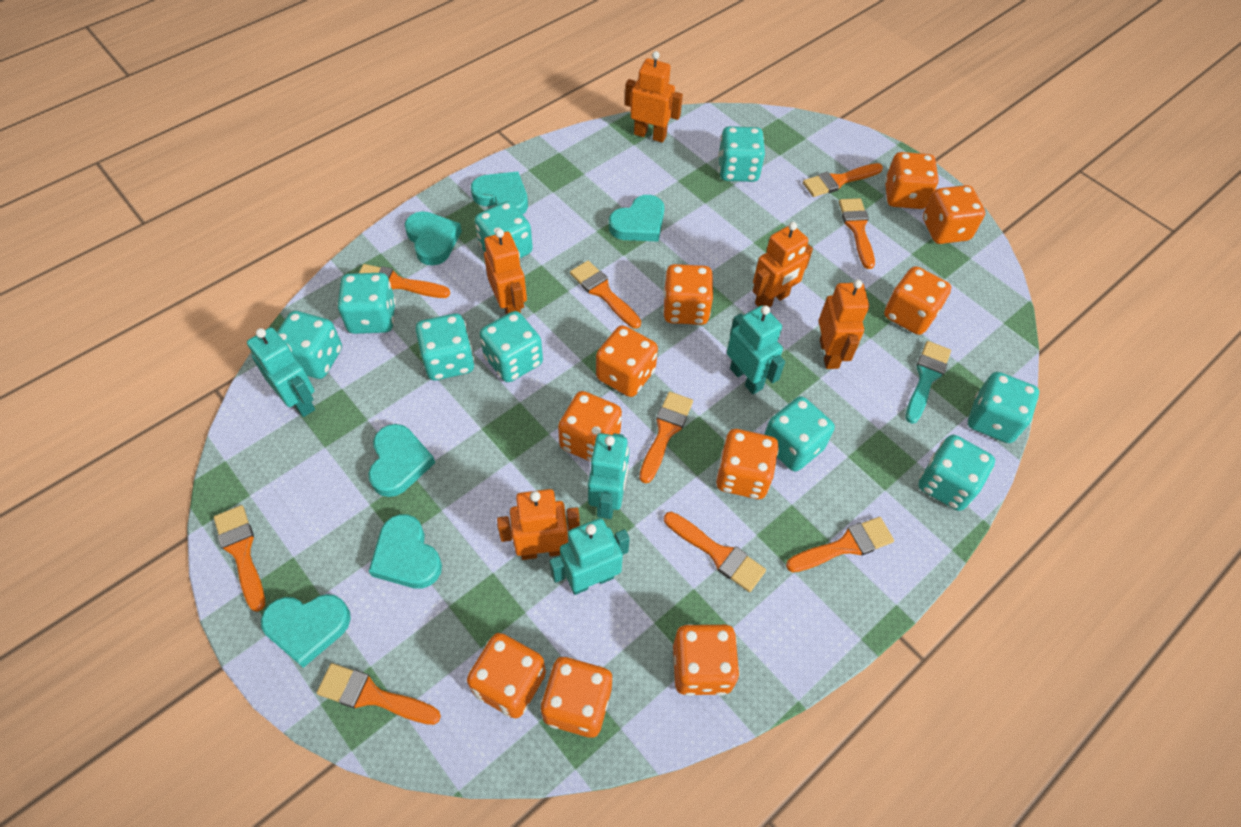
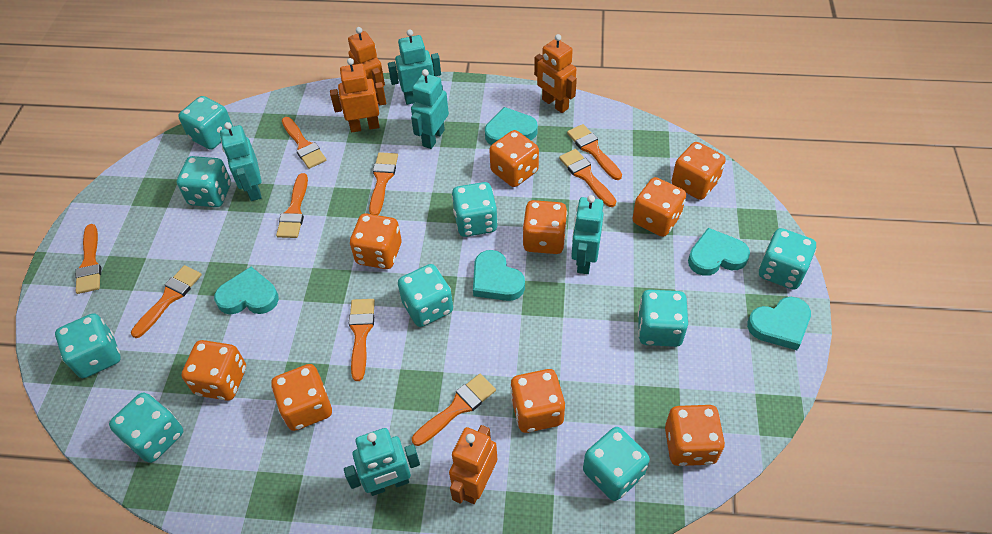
orange dice: [467,633,546,718] [540,657,612,738] [558,391,622,462] [596,325,658,397] [663,264,713,325] [673,624,740,696] [716,429,779,499] [884,266,951,335] [885,152,939,209] [923,185,985,244] = 10 -> [182,340,246,401] [271,364,332,431] [350,213,401,269] [489,130,539,187] [510,369,565,433] [522,200,567,254] [632,177,686,237] [665,405,725,466] [672,142,726,200] = 9
orange robot: [484,229,527,314] [497,489,580,560] [625,51,683,143] [753,222,813,307] [819,279,869,369] = 5 -> [330,58,386,132] [348,27,385,104] [449,425,497,504] [534,34,577,113] = 4
turquoise brush: [905,341,951,424] = 1 -> none = 0
turquoise heart: [261,594,351,668] [368,424,435,497] [369,514,442,589] [405,211,462,266] [471,172,528,215] [609,195,664,242] = 6 -> [214,267,279,314] [473,250,525,301] [485,107,538,145] [688,228,750,276] [747,297,811,350] = 5
turquoise robot: [247,327,315,417] [549,518,630,595] [588,433,629,519] [727,305,785,394] = 4 -> [220,122,262,201] [344,428,420,496] [388,29,441,105] [411,69,449,149] [571,195,604,274] = 5

